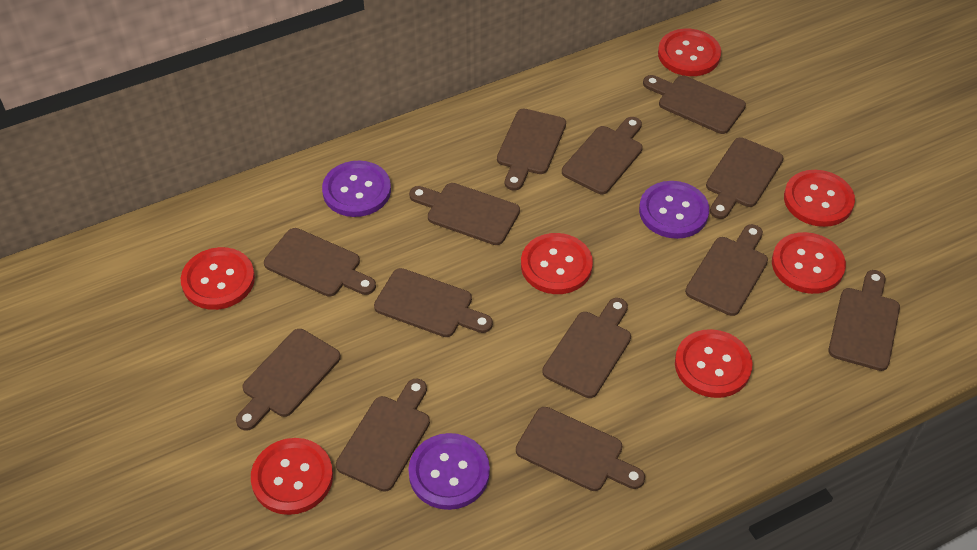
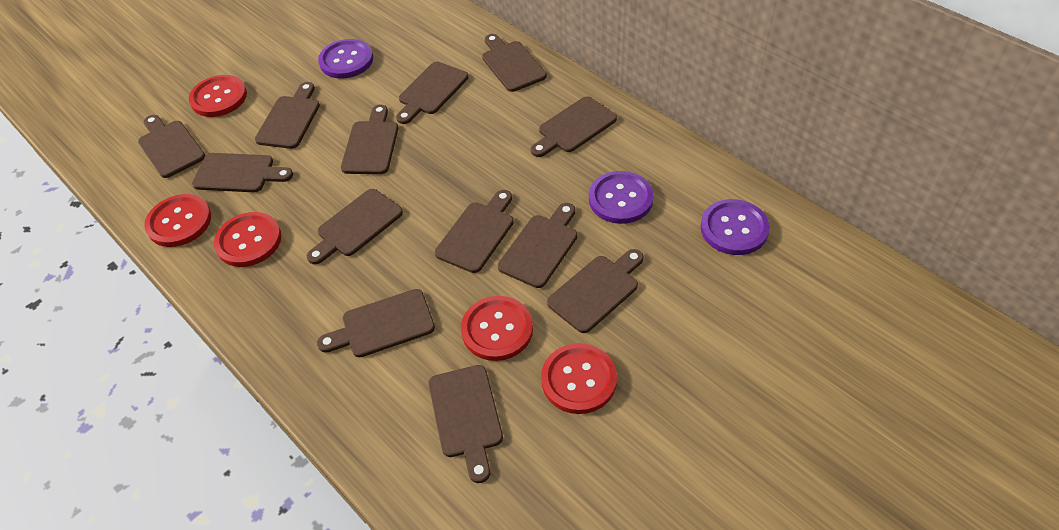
red button: [181,247,255,310] [251,438,333,515] [521,233,593,294] [658,29,721,76] [675,329,752,398] [772,232,846,294] [784,170,855,227] = 7 -> [144,194,211,247] [189,75,247,117] [214,212,281,267] [461,296,533,361] [541,343,617,414] = 5

